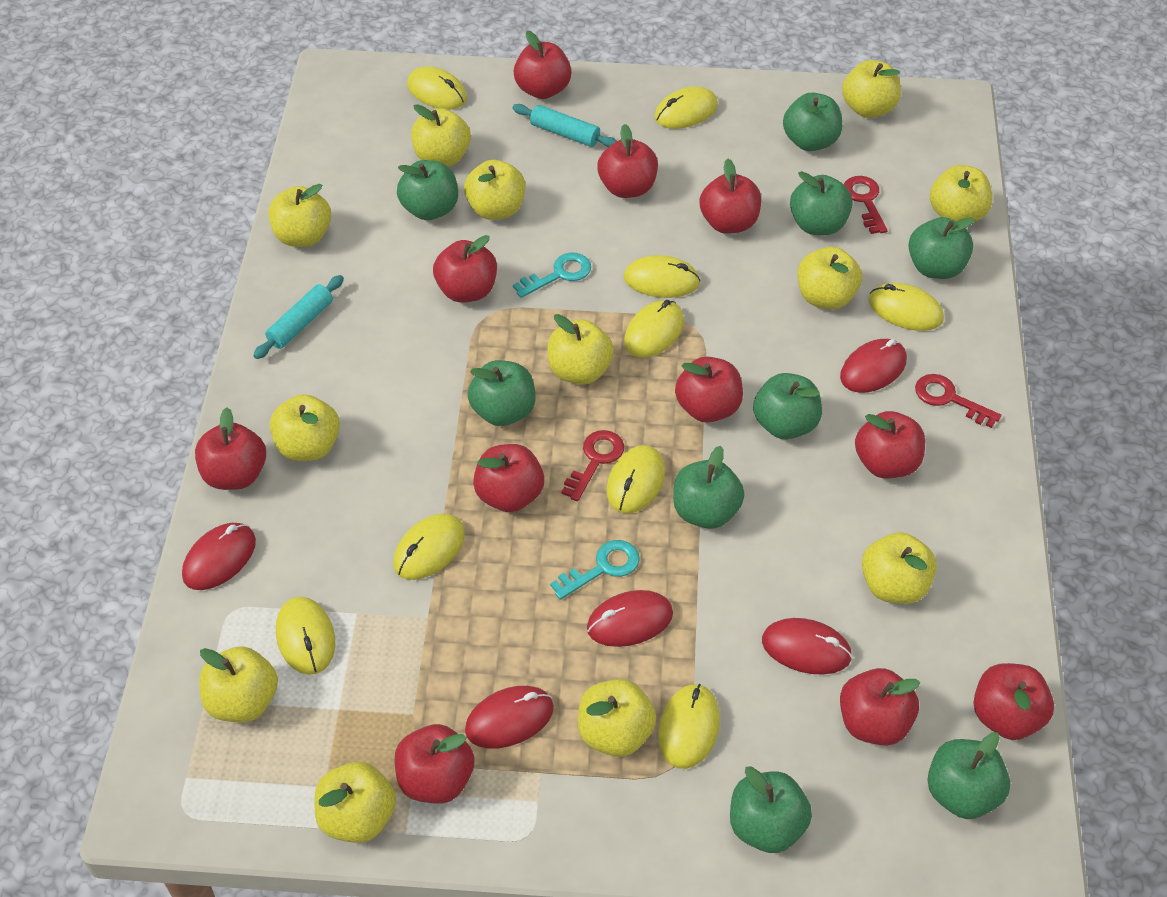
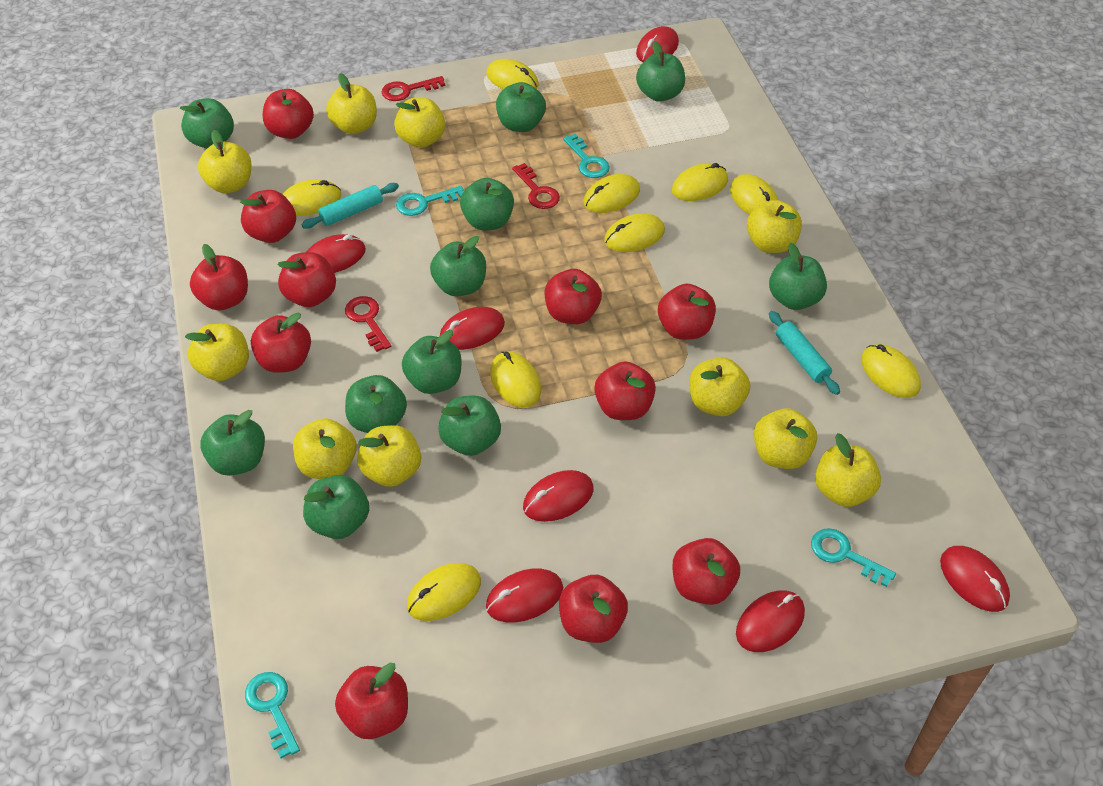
green apple: [397,160,458,220] [468,360,536,426] [673,446,745,529] [730,766,812,853] [753,373,822,439] [783,93,842,151] [790,171,853,235] [908,217,975,279] [927,732,1010,819] = 9 -> [180,98,234,148] [200,410,265,476] [303,475,369,539] [345,375,407,433] [402,330,461,394] [430,236,486,297] [438,396,501,456] [460,178,514,230] [496,82,546,132] [636,41,685,102] [769,243,827,310] = 11
red mouse: [182,523,256,590] [465,686,554,749] [587,590,673,647] [762,618,852,675] [840,339,907,393] = 5 -> [307,234,366,273] [440,307,505,350] [486,568,563,622] [523,470,594,522] [636,26,679,62] [736,590,805,652] [940,546,1010,612] = 7
turquoise key: [513,252,591,298] [550,540,640,600] = 2 -> [245,672,300,758] [396,186,464,216] [563,134,610,178] [811,528,896,587] = 4
yellow apple: [199,646,278,723] [268,184,331,247] [270,394,340,461] [315,762,396,843] [411,104,471,167] [464,160,525,220] [547,314,614,384] [578,679,656,757] [798,247,862,309] [842,60,901,118] [862,532,937,604] [930,165,993,222] = 12 -> [185,324,249,381] [198,130,252,193] [293,418,357,479] [326,73,377,134] [357,425,421,487] [394,97,446,148] [690,357,750,416] [747,200,802,253] [753,408,817,469] [815,433,881,507] = 10

